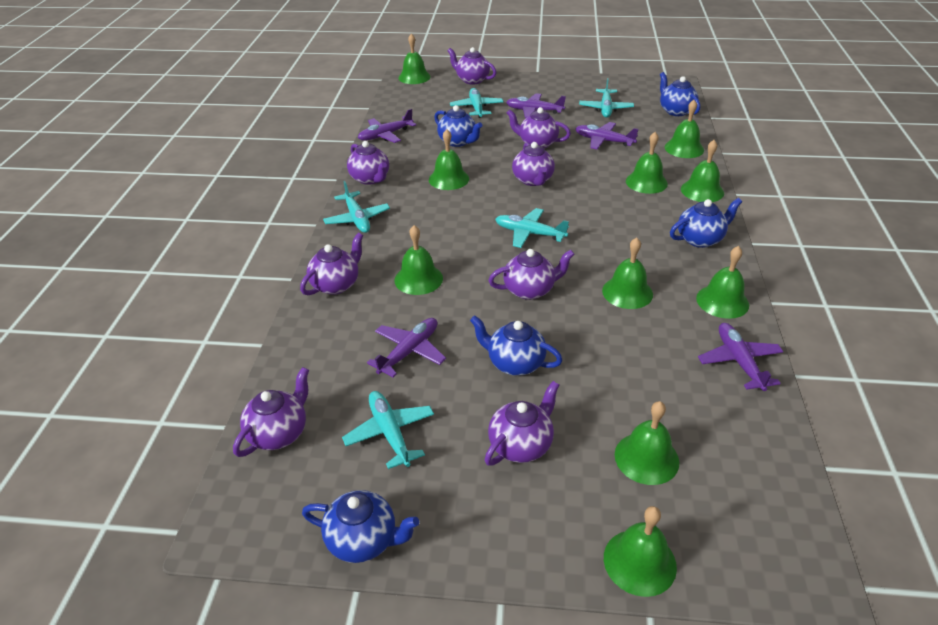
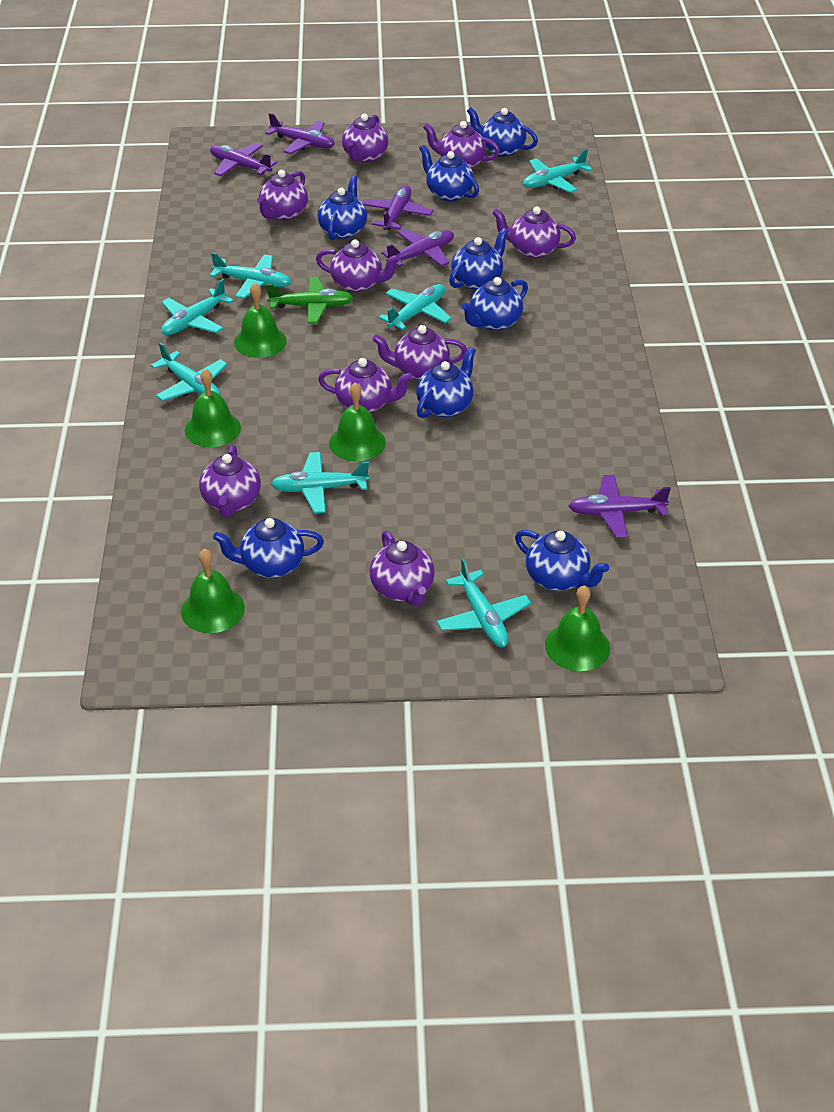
blue teapot: [302,490,419,563] [434,105,483,147] [470,315,563,376] [660,72,700,116] [670,198,742,248] = 5 -> [213,518,324,578] [318,176,367,240] [416,347,476,418] [419,145,479,201] [449,228,508,290] [461,277,528,331] [467,107,538,157] [515,530,609,591] = 8
green bell: [394,225,443,295] [398,34,431,84] [429,129,469,190] [602,237,653,309] [604,506,677,597] [615,401,679,485] [626,132,668,194] [665,100,704,158] [681,140,724,202] [696,246,749,319] = 10 -> [181,549,245,633] [185,369,241,447] [234,283,287,358] [329,382,386,461] [545,585,610,671] = 5
green plane: none = 0 -> [266,277,353,324] = 1
purple teapot: [233,367,309,457] [300,233,363,295] [347,141,389,185] [447,47,497,85] [485,381,559,466] [488,249,575,300] [507,107,571,148] [512,142,555,186] = 8 -> [199,445,261,517] [257,170,308,220] [316,239,400,292] [318,358,413,413] [342,114,388,163] [370,531,435,607] [372,325,467,380] [423,121,500,168] [492,206,576,258] = 9
turquoise plane: [323,181,390,233] [342,391,434,469] [450,88,503,118] [495,208,569,248] [579,78,634,118] = 5 -> [151,342,227,401] [161,279,234,335] [210,252,291,299] [271,452,370,513] [378,284,452,330] [437,558,531,647] [523,149,592,193] = 7

